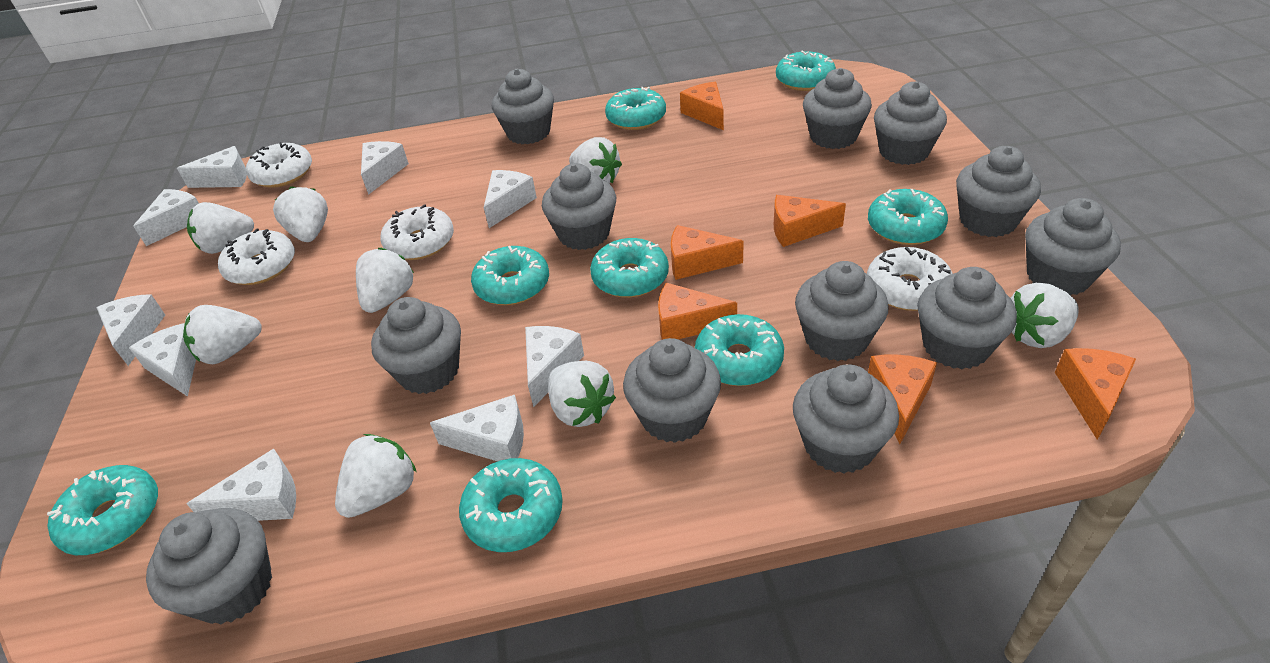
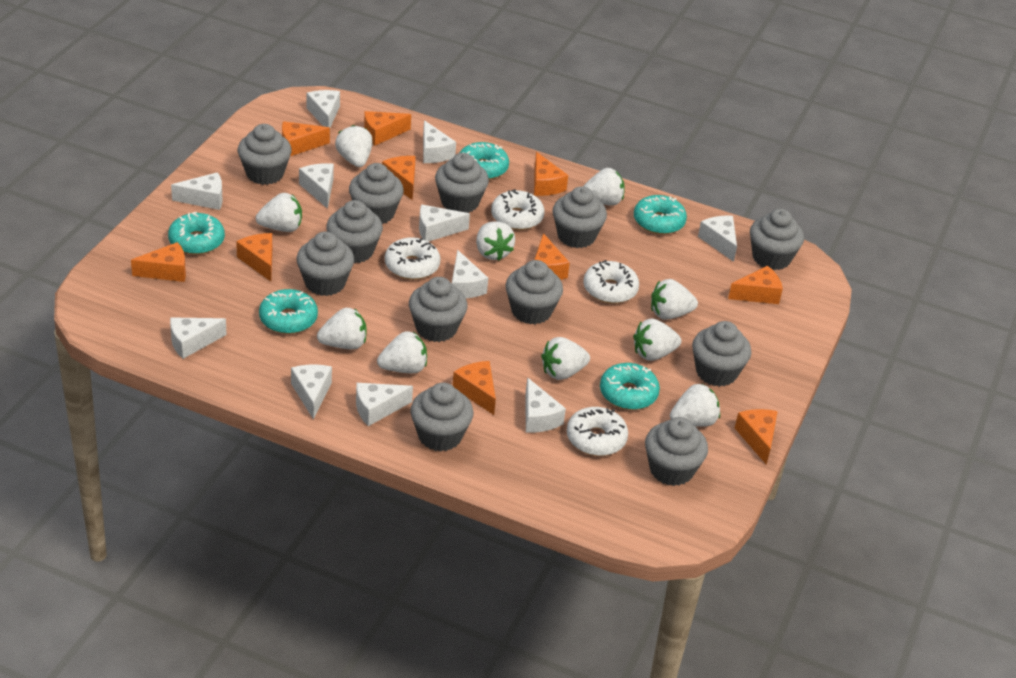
orange cheese: [658,283,737,340] [671,225,744,280] [680,82,724,130] [774,195,846,247] [868,355,937,444] [1055,348,1136,440] = 6 -> [131,242,186,282] [236,233,272,281] [282,121,330,156] [364,111,411,145] [382,156,416,201] [453,361,496,415] [534,152,568,196] [534,233,570,280] [728,266,783,304] [735,409,778,465] = 10
turquoise donut: [47,465,158,555] [459,458,563,552] [471,246,549,305] [590,238,669,298] [605,87,666,130] [695,314,784,386] [776,51,836,91] [868,189,948,245] = 8 -> [168,212,225,255] [259,289,318,334] [460,142,509,180] [600,363,660,410] [634,195,687,235] = 5
white cheese: [96,294,165,366] [129,323,196,397] [133,189,199,246] [177,146,247,188] [187,449,296,521] [361,141,409,195] [430,395,524,461] [484,170,537,228] [525,326,584,407] = 9 -> [170,317,227,359] [171,172,223,210] [291,364,332,420] [299,163,334,209] [307,90,340,128] [356,383,413,426] [419,205,470,242] [423,120,456,163] [452,250,488,298] [525,378,566,433] [698,216,737,262] = 11
white strawberry: [183,305,262,364] [187,202,254,254] [273,186,328,242] [335,434,417,518] [356,248,414,313] [548,361,616,427] [569,137,622,184] [1011,282,1079,348] = 8 -> [256,193,302,232] [317,308,366,349] [335,125,373,167] [377,331,427,373] [476,221,515,260] [541,337,590,380] [583,168,624,206] [633,319,681,361] [651,279,698,320] [670,384,720,427] = 10

